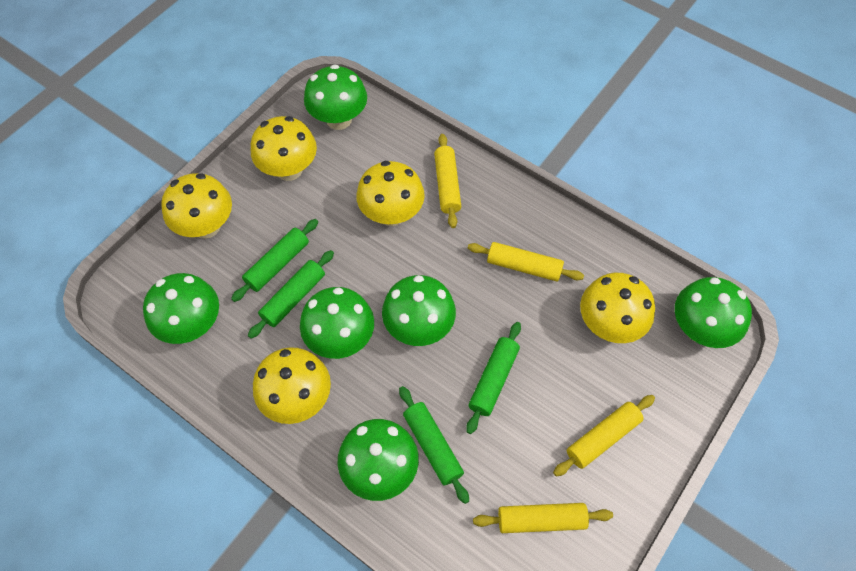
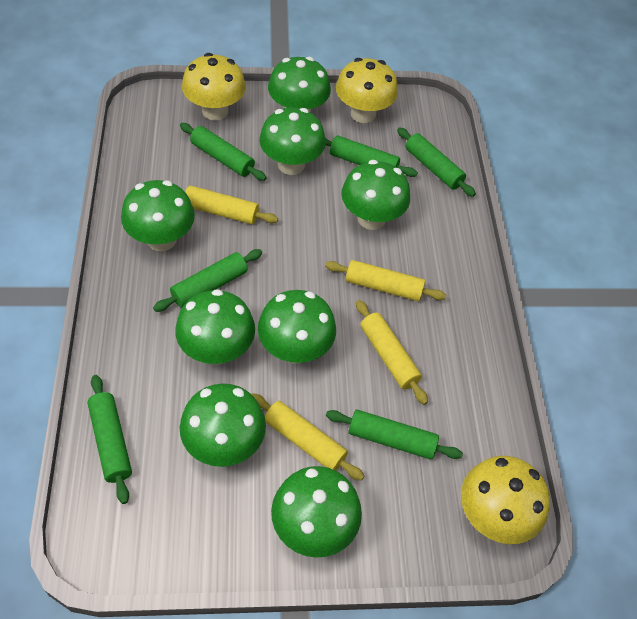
green mushroom: [143,273,219,344] [300,287,374,359] [304,65,367,130] [337,419,419,501] [382,275,456,346] [675,277,752,348] = 6 -> [121,180,195,251] [175,289,255,365] [180,383,266,467] [258,290,336,364] [259,107,326,175] [268,57,331,113] [271,466,362,558] [341,160,410,230] = 8
green rolling pin: [231,219,318,302] [248,250,334,338] [399,386,469,504] [466,322,521,434] = 4 -> [87,375,132,504] [153,249,262,312] [180,123,267,181] [325,135,418,177] [326,410,463,459] [397,127,476,197] = 6
yellow mushroom: [161,173,232,239] [251,116,317,181] [253,347,331,424] [356,161,425,226] [580,273,655,343] = 5 -> [182,53,246,121] [336,58,398,123] [461,456,550,544] = 3

